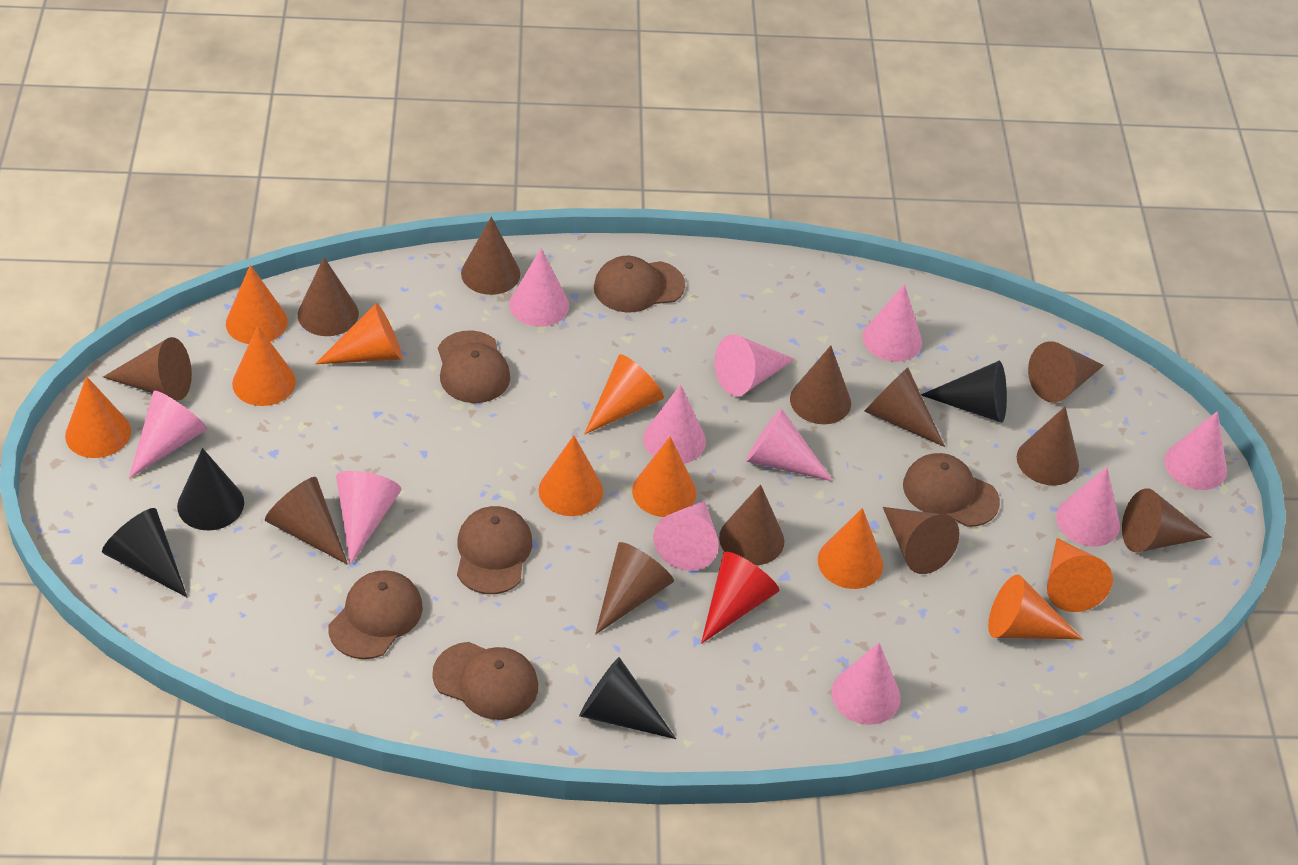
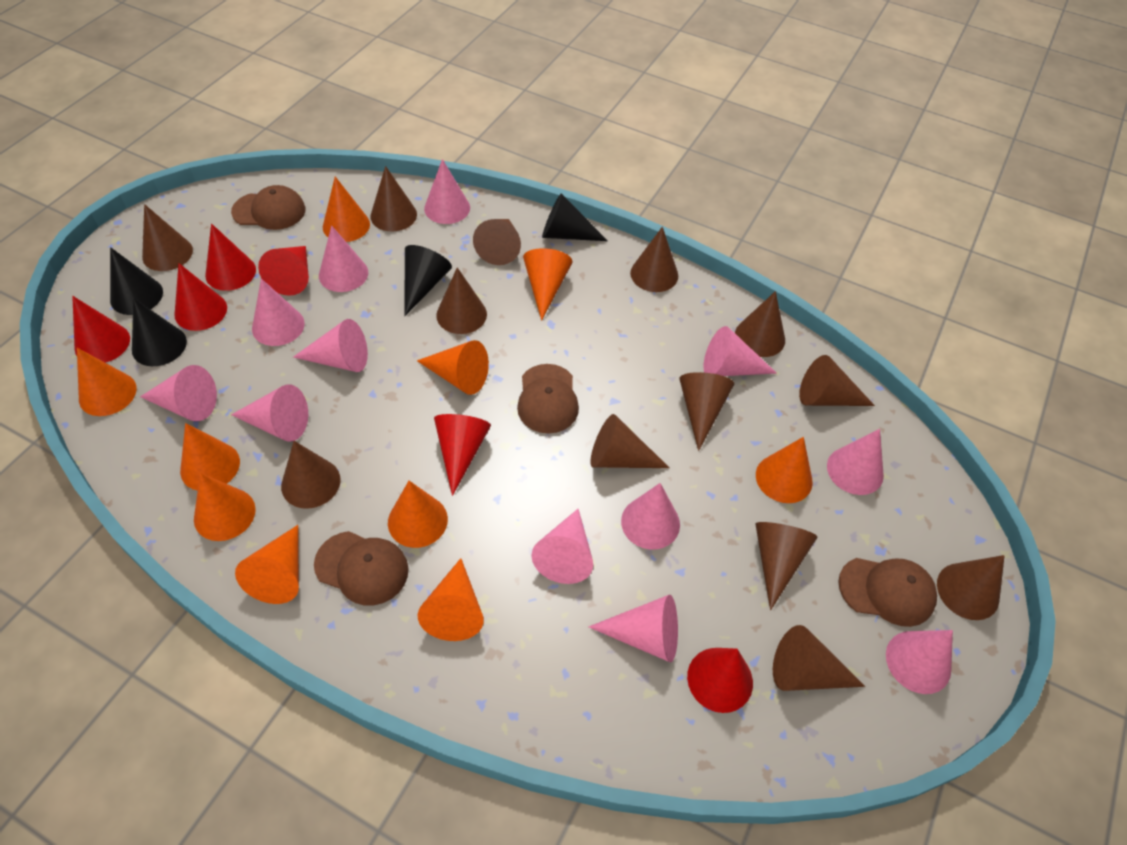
brown cap: [329,570,423,659] [432,642,538,720] [438,330,510,403] [457,506,532,594] [594,256,685,313] [903,453,1000,527] = 6 -> [231,185,306,230] [314,531,409,606] [517,364,579,433] [838,558,937,627] = 4
brown cone: [103,337,192,401] [265,477,348,565] [298,257,359,336] [461,217,520,295] [595,542,674,634] [719,484,784,565] [790,346,851,424] [864,367,945,447] [883,507,960,574] [1017,406,1079,486] [1028,341,1104,403] [1122,489,1211,552] = 12 -> [142,204,193,271] [281,441,341,509] [370,166,417,232] [436,267,487,334] [473,219,521,265] [590,414,670,468] [630,227,678,292] [679,372,734,451] [735,291,785,357] [755,522,817,610] [773,625,865,691] [799,355,875,406] [937,555,1005,620] = 13
pink cone: [129,391,207,479] [336,471,402,565] [509,248,569,327] [643,384,706,464] [653,500,719,571] [715,334,795,396] [746,408,833,481] [832,642,900,725] [862,284,922,362] [1056,467,1120,546] [1164,411,1227,490] = 11 -> [140,365,217,421] [231,384,308,442] [252,278,305,346] [293,319,368,372] [319,225,368,292] [424,159,470,224] [531,509,593,584] [588,595,678,662] [621,483,680,550] [704,326,777,376] [827,429,884,495] [886,630,953,694] = 12
red cone: [701,551,779,644] = 1 -> [72,296,130,363] [174,263,227,331] [205,223,256,291] [258,246,309,296] [434,414,491,496] [687,648,753,713] = 6

